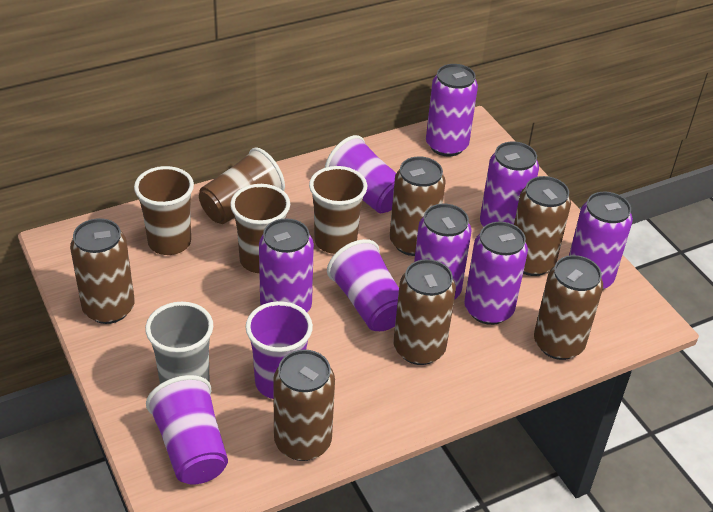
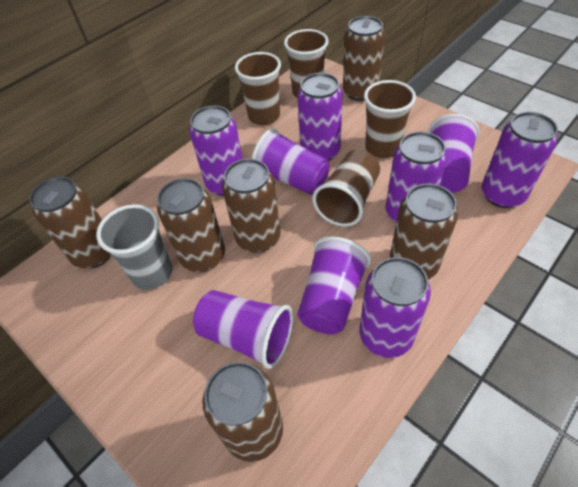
purple can: [259,218,314,313] [414,204,472,300] [426,64,478,157] [464,222,528,325] [480,141,539,227] [569,191,633,289] = 6 -> [189,106,243,196] [297,73,343,161] [359,257,431,358] [386,131,447,223] [481,112,558,208] = 5

